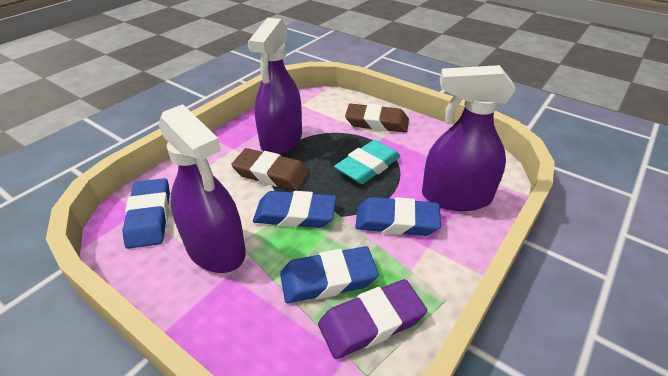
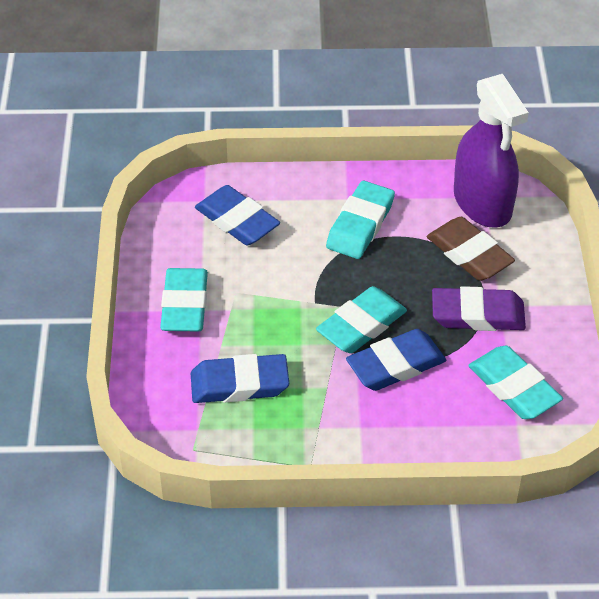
blue eraser: [122,178,170,249] [253,191,336,228] [280,246,379,303] [355,197,441,236] = 4 -> [191,354,289,403] [195,185,280,246] [346,329,446,391] = 3
brown eraser: [231,148,310,191] [345,104,409,133] = 2 -> [427,217,515,281] = 1
purple spray bottle: [158,104,246,273] [248,18,302,155] [422,65,516,211] = 3 -> [454,74,529,228] = 1
turquoise eraser: [334,140,401,184] = 1 -> [160,268,208,332] [316,286,407,353] [326,181,395,259] [468,346,563,419] = 4

